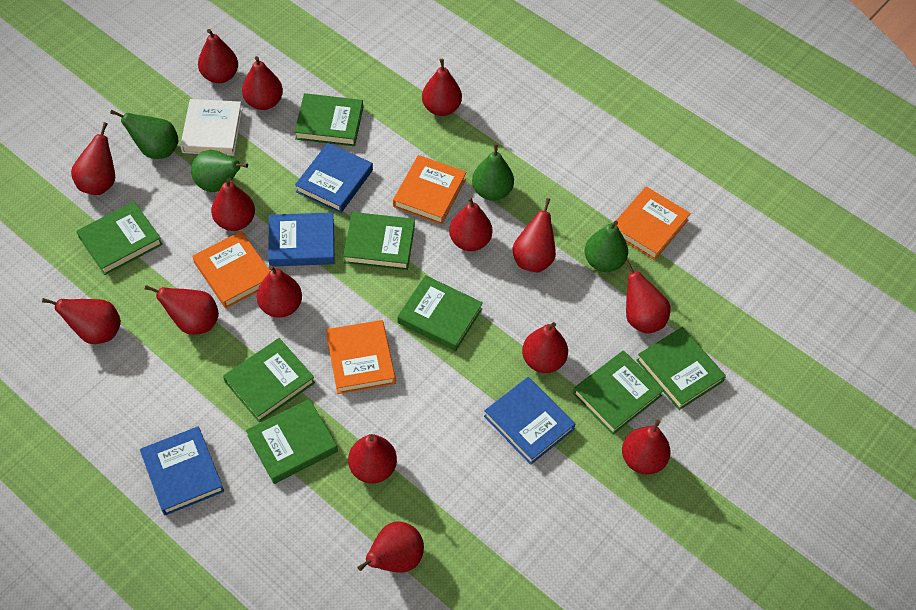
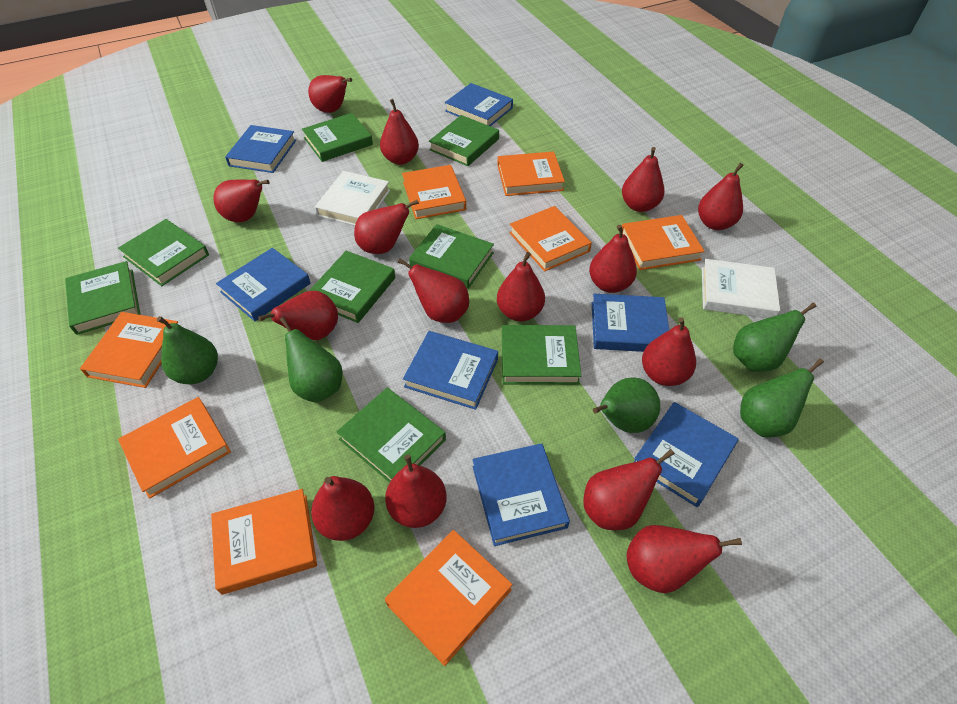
blue book: [140,426,224,516] [268,212,335,267] [295,143,373,213] [484,377,575,465] = 4 -> [216,248,311,321] [225,125,296,173] [403,331,498,410] [445,83,513,126] [472,443,570,546] [592,294,669,352] [634,402,739,507] = 7
green pear: [110,110,179,159] [191,150,248,192] [472,143,514,201] [585,221,628,272] = 4 -> [157,316,218,384] [280,317,343,403] [593,377,660,433] [733,303,816,372] [740,358,824,438] = 5
orange book: [193,231,270,308] [326,320,395,394] [393,155,466,225] [616,186,691,260] = 4 -> [80,312,178,388] [118,397,231,499] [211,489,317,595] [385,530,513,666] [402,165,466,219] [497,151,565,196] [509,206,592,272] [622,215,705,270] = 8
white book: [180,99,242,156] = 1 -> [315,171,390,226] [702,259,780,318] = 2

